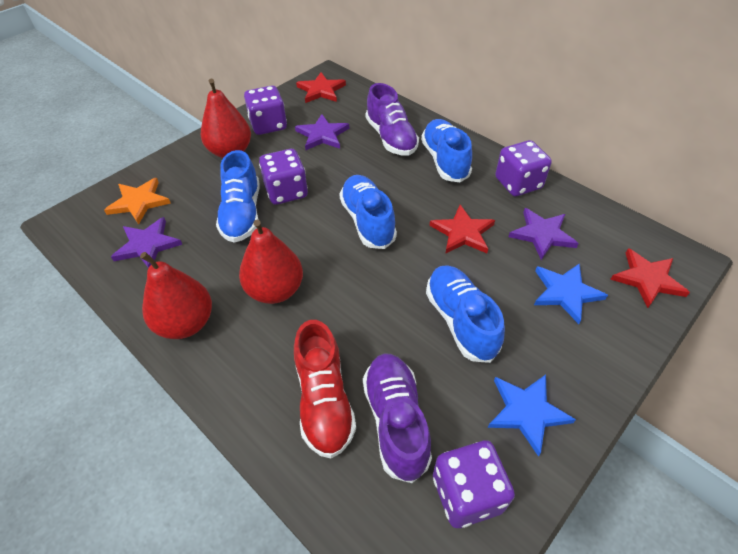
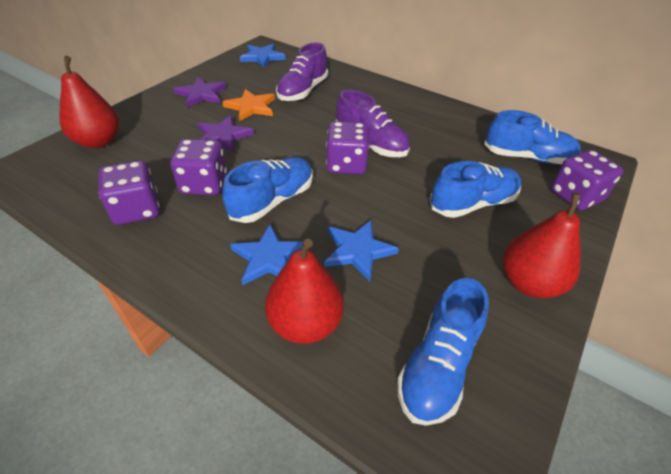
blue star: [488,375,576,457] [534,263,608,324] = 2 -> [230,224,304,285] [240,44,286,68] [324,220,399,281] = 3
purple star: [111,217,182,268] [295,114,349,150] [509,208,579,260] = 3 -> [174,77,227,107] [198,115,254,153] = 2
red shoe: [294,320,356,459] = 1 -> none = 0
red star: [296,72,346,103] [429,205,495,254] [610,248,690,308] = 3 -> none = 0

